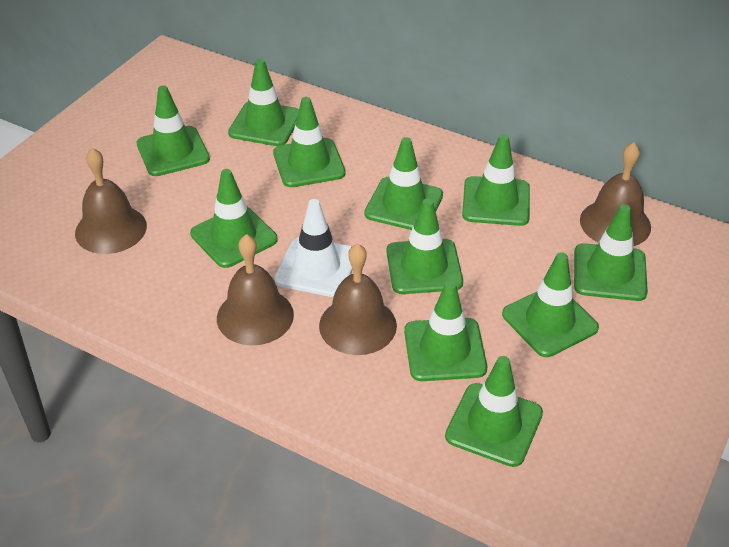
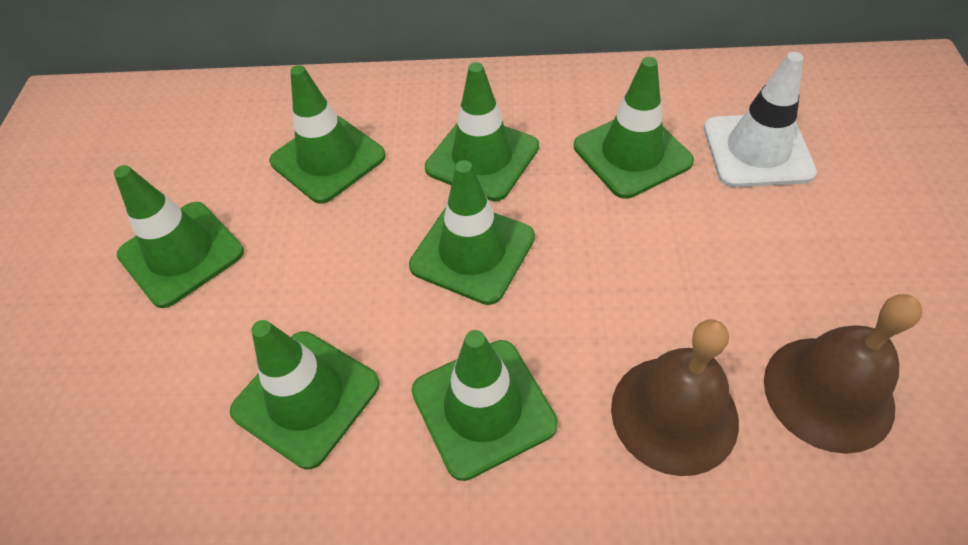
brown bell: [75,148,147,254] [217,234,294,345] [319,243,397,355] [580,142,651,246] = 4 -> [611,320,739,476] [764,294,922,454] = 2
green traffic cone: [137,85,210,176] [190,169,278,268] [228,59,299,146] [273,97,346,187] [364,137,443,230] [386,199,463,294] [404,281,487,381] [445,356,543,467] [462,134,530,226] [502,252,599,357] [574,204,648,301] = 11 -> [114,165,244,308] [230,320,380,469] [269,65,386,204] [409,160,535,305] [411,330,558,481] [425,62,539,201] [574,57,694,199] = 7

